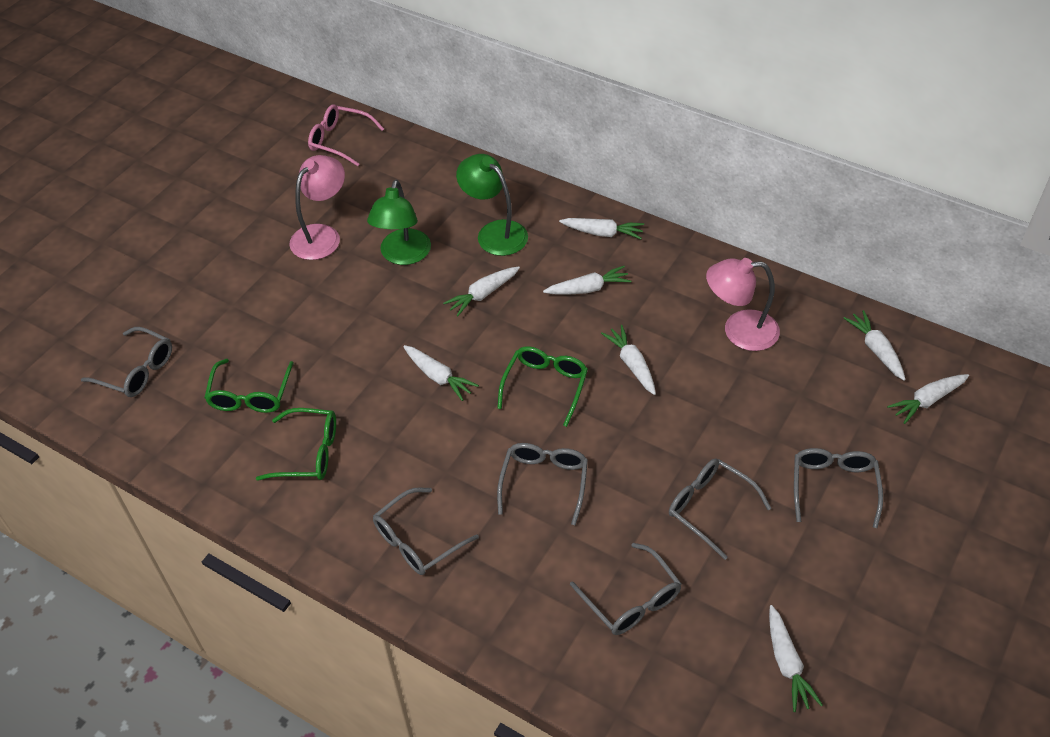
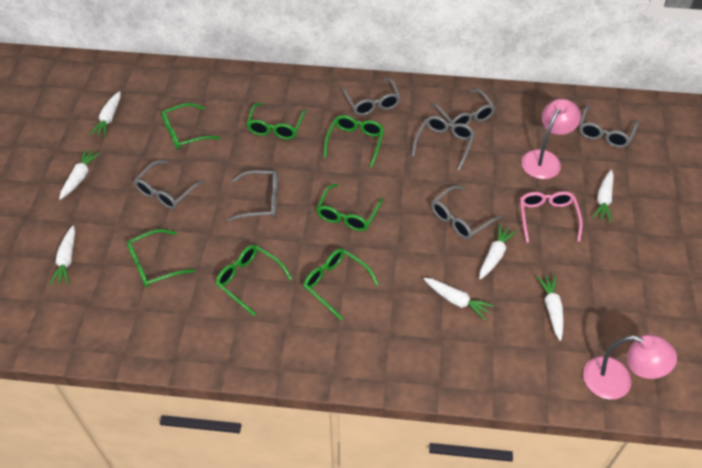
green glasses: [204,359,294,413] [256,408,336,481] [497,346,588,427] = 3 -> [127,229,195,287] [161,103,220,149] [216,245,292,316] [247,103,306,139] [304,248,379,320] [316,184,383,231] [324,115,384,168] = 7
green lamp: [367,180,431,265] [456,154,528,256] = 2 -> none = 0
grey glasses: [81,327,172,397] [373,488,479,575] [497,443,588,525] [570,543,682,635] [669,459,771,560] [794,448,883,528] = 6 -> [134,161,206,209] [228,170,278,221] [342,78,401,116] [412,116,475,171] [431,89,495,125] [431,185,501,239] [579,106,638,148] = 7
white carrot: [403,345,479,401] [443,266,520,316] [543,266,631,295] [559,218,644,239] [601,325,656,395] [769,605,823,712] [843,310,906,381] [887,374,969,424] = 8 -> [49,226,75,285] [59,149,100,200] [90,91,120,137] [424,278,494,320] [479,224,517,280] [536,275,564,341] [593,170,614,223] = 7

